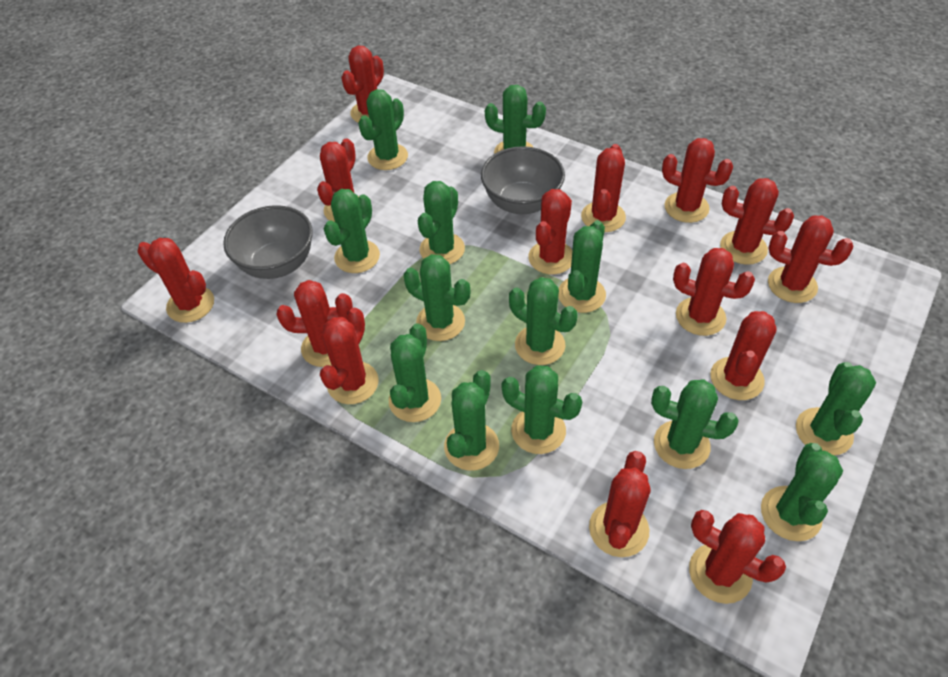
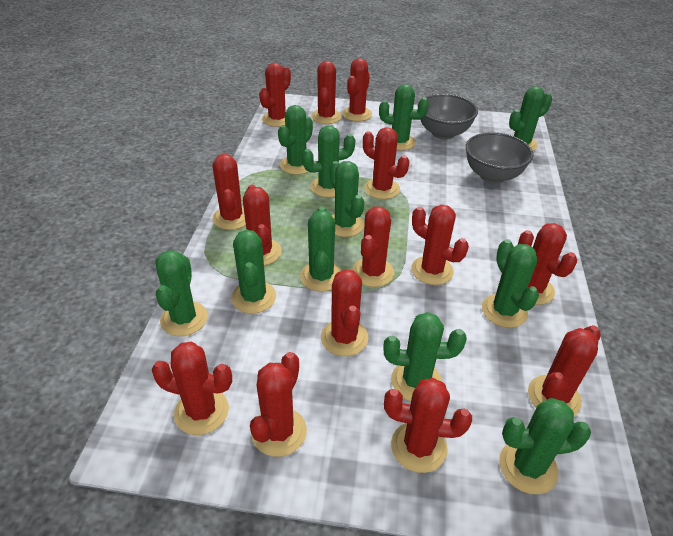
green cactus: [324,189,380,273] [358,89,408,170] [389,323,441,422] [404,254,470,341] [418,181,465,264] [444,370,499,471] [485,85,546,154] [502,365,582,454] [509,277,578,365] [558,220,606,313] [651,379,738,469] [761,443,843,541] [796,362,876,456] = 13 -> [155,250,208,336] [231,230,276,313] [278,105,313,175] [300,207,341,292] [302,126,355,198] [330,161,365,237] [379,84,429,151] [383,312,467,401] [482,239,539,328] [499,398,591,494] [509,86,552,151] = 11

